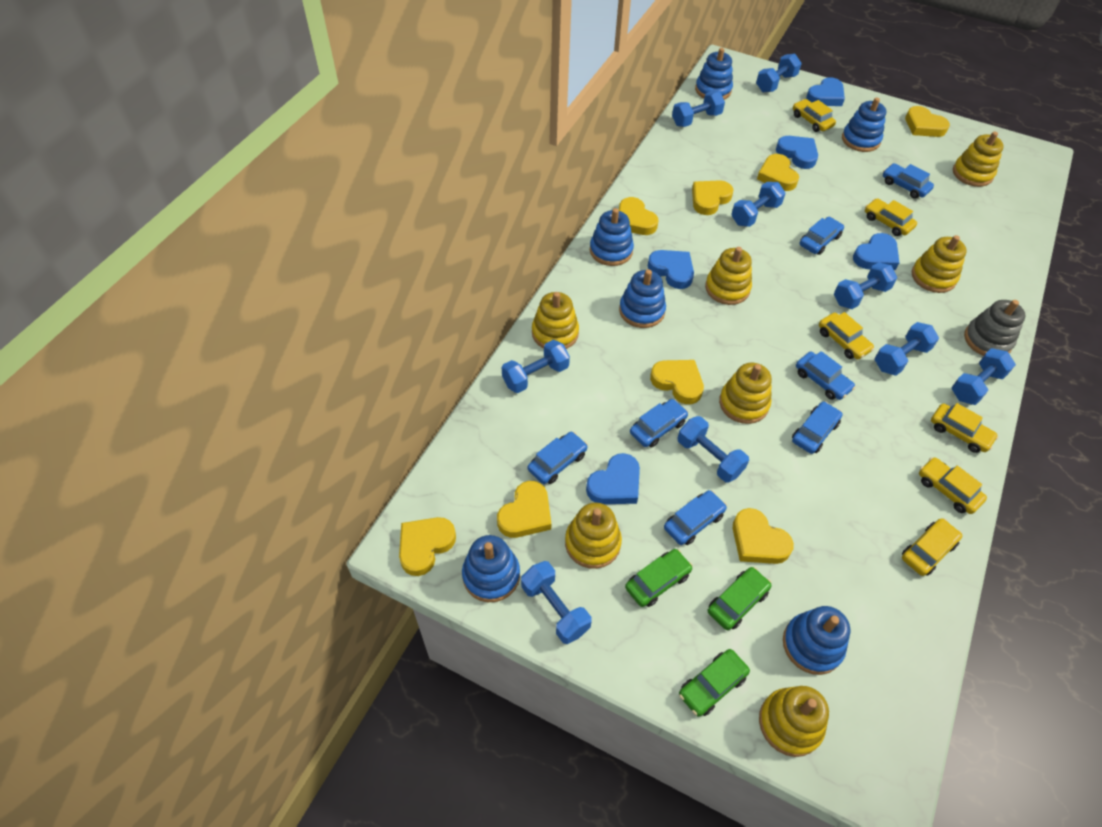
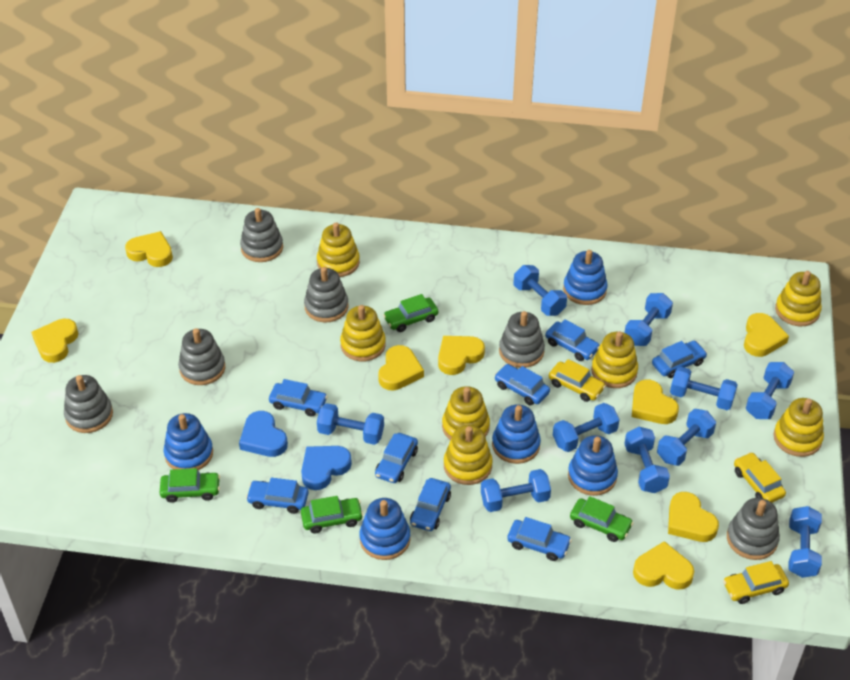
blue car: [528,432,588,484] [630,399,688,448] [664,490,727,545] [792,401,843,454] [796,351,855,400] [800,217,844,255] [883,163,934,199] = 7 -> [246,478,309,514] [269,379,328,417] [375,433,418,483] [410,478,451,531] [494,364,550,405] [507,517,572,561] [545,319,600,361] [652,341,707,378] = 8
blue dumbbell: [502,340,570,393] [521,561,592,644] [672,91,725,127] [678,416,749,482] [731,182,785,227] [756,54,802,92] [834,263,897,309] [875,322,939,376] [951,348,1016,405] = 9 -> [317,403,384,445] [481,469,551,512] [514,265,567,316] [553,403,620,452] [624,293,673,346] [624,427,670,493] [657,409,716,466] [670,366,738,410] [746,362,794,419] [788,506,822,578] = 10
blue heart: [586,453,640,504] [648,250,694,289] [776,136,818,169] [806,77,845,106] [853,233,900,270] = 5 -> [239,411,288,457] [301,446,352,490] = 2
blue stacking toy: [462,535,520,602] [590,208,634,266] [619,269,666,328] [695,48,733,100] [783,606,850,675] [842,97,886,152] = 6 -> [164,413,213,470] [359,498,411,560] [492,405,541,464] [563,250,608,305] [568,435,618,496] = 5
green car: [625,549,693,607] [679,649,750,717] [708,567,772,630] = 3 -> [160,468,220,503] [301,496,363,533] [383,294,439,332] [570,496,633,542] = 4
grey stacking toy: [964,300,1026,356] = 1 -> [64,375,113,433] [178,328,225,385] [240,208,283,262] [304,267,349,323] [499,311,545,368] [727,498,780,560] = 6
yellow car: [793,99,836,132] [819,312,874,359] [865,198,917,236] [902,518,962,576] [919,457,987,514] [931,403,998,453] = 6 -> [549,359,606,402] [723,561,789,604] [734,452,786,503] = 3

